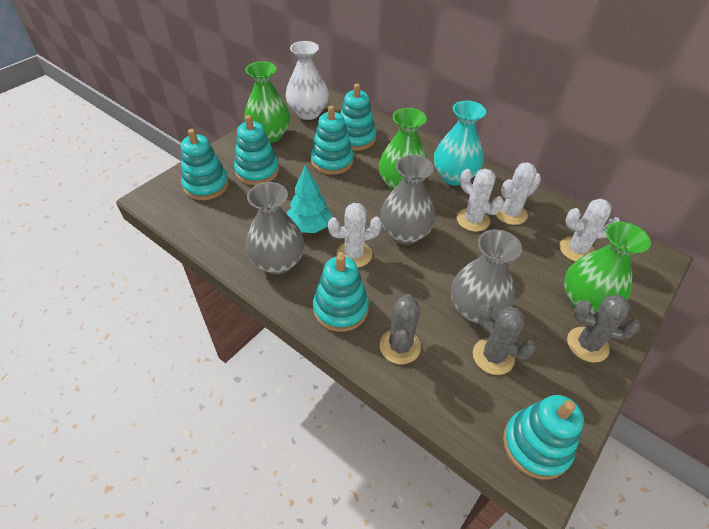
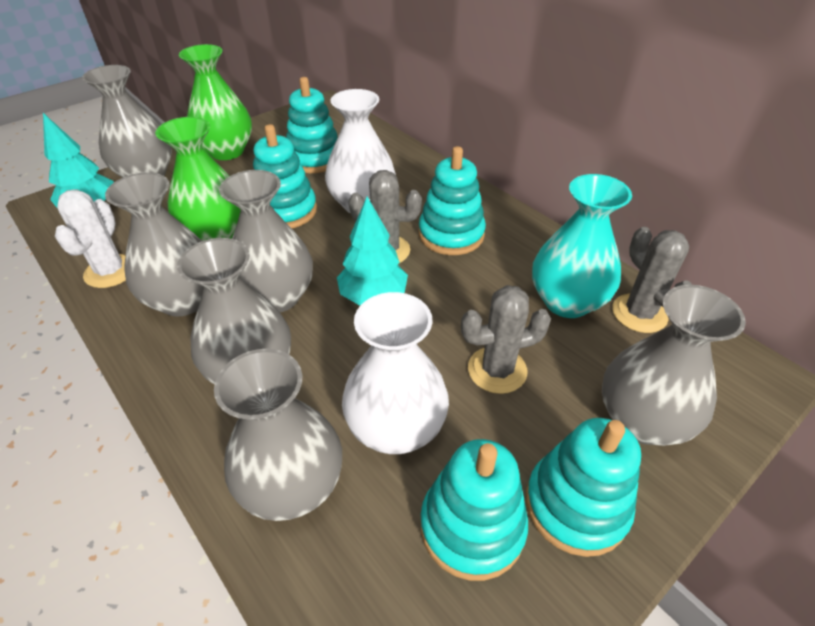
green vase: [244,61,290,143] [379,108,428,191] [564,222,651,313] = 3 -> [155,117,241,241] [179,44,252,160] = 2
grey vase: [245,182,304,275] [380,155,435,245] [451,229,522,324] = 3 -> [82,65,172,178] [105,172,204,317] [177,238,291,384] [214,349,342,521] [219,170,313,312] [602,285,746,446] = 6
turquoise stacking toy: [181,129,229,200] [234,115,279,185] [311,106,354,175] [313,254,369,332] [340,84,376,151] [503,395,584,480] = 6 -> [253,124,317,228] [286,77,337,173] [419,146,486,255] [421,439,528,581] [526,418,641,557] = 5
turquoise tree: [287,165,332,233] = 1 -> [43,113,114,209] [337,197,408,305] = 2
white cactus: [328,203,382,268] [457,169,504,232] [496,162,541,225] [560,199,620,262] = 4 -> [55,190,126,288] = 1
white vase: [286,41,329,120] = 1 -> [325,89,396,213] [342,292,449,454] = 2

